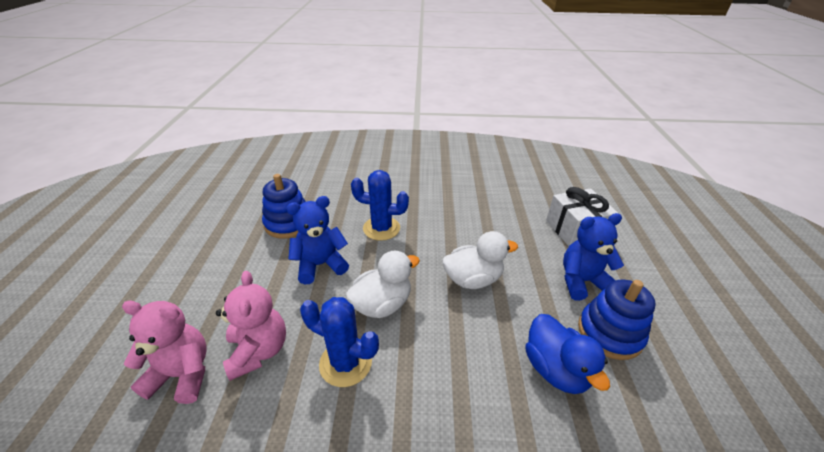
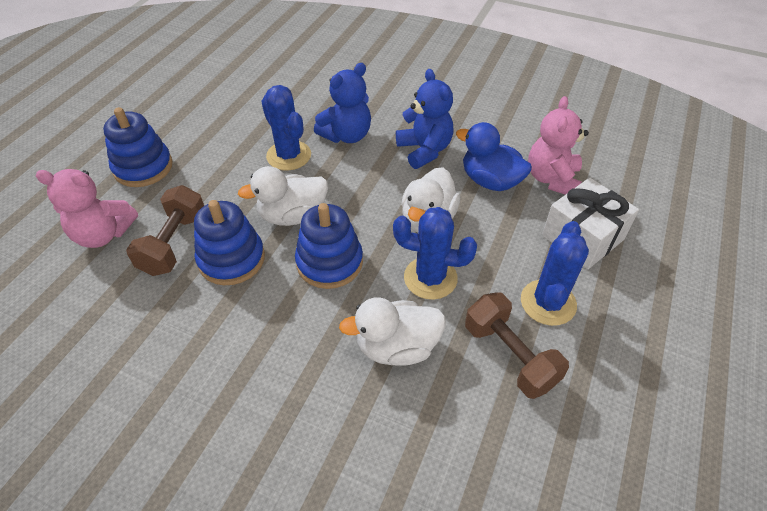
blue cactus: [300,297,379,387] [351,170,409,241] = 2 -> [261,85,311,170] [393,207,477,300] [521,221,589,326] = 3
blue stacking toy: [262,174,306,239] [578,280,656,360] = 2 -> [103,107,173,187] [194,200,265,285] [295,203,363,289] = 3
brown dumbbell: none = 0 -> [126,185,204,276] [465,292,569,399] = 2
white duck: [346,251,420,318] [442,231,518,289] = 2 -> [238,166,328,226] [339,297,446,366] [401,167,460,233] = 3

